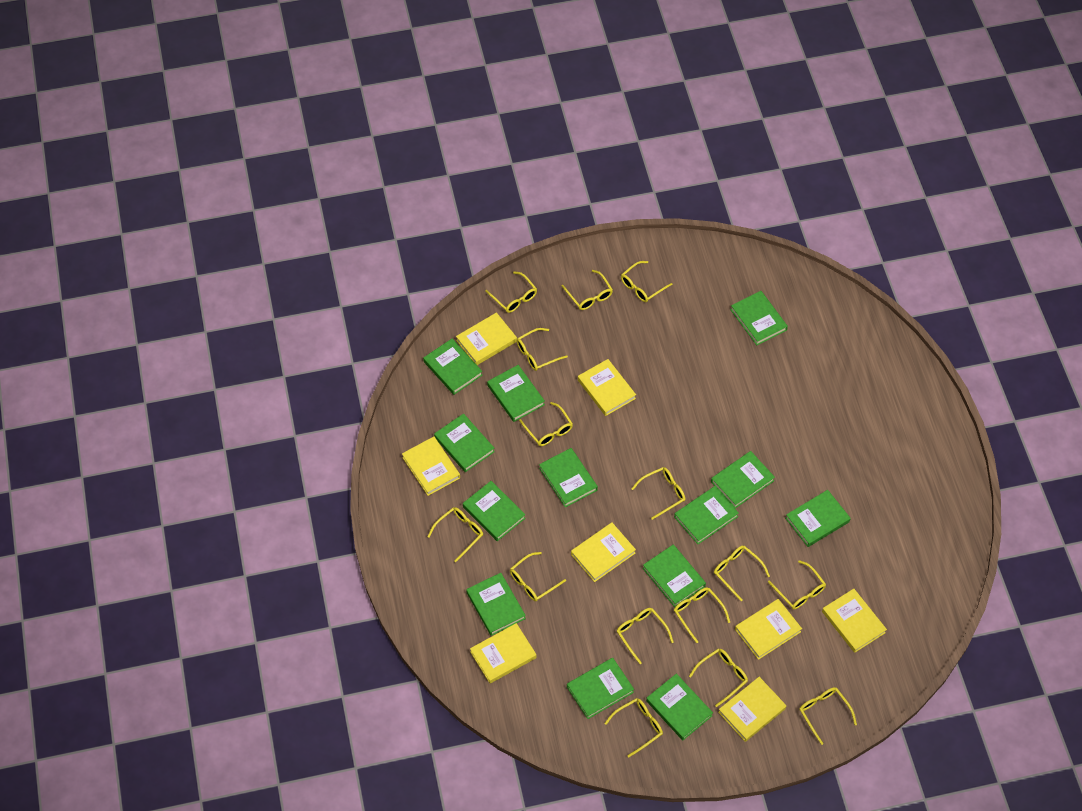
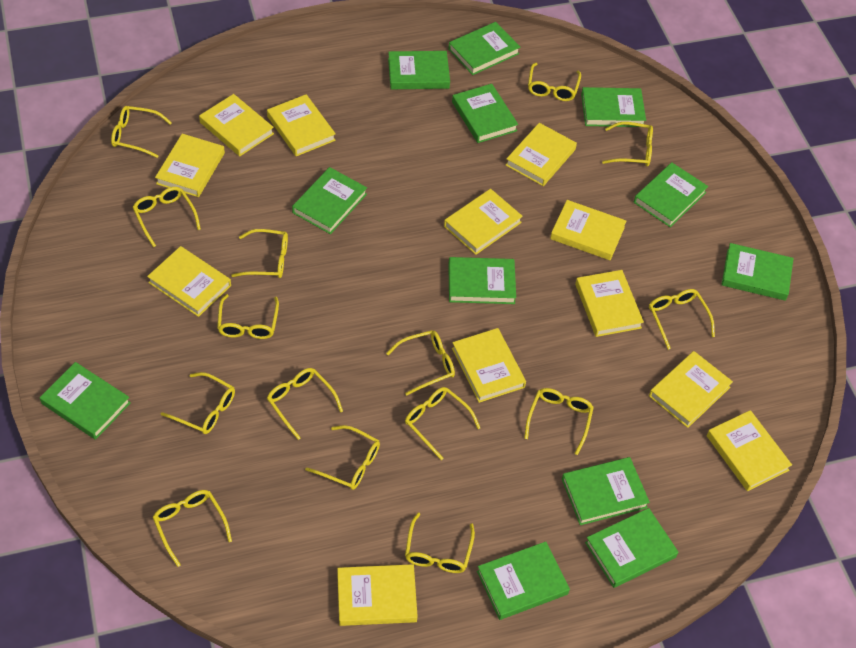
green book: [423,339,483,395] [434,413,495,472] [463,481,525,541] [466,573,526,636] [487,365,545,422] [539,448,598,507] [567,658,634,719] [643,544,706,607] [646,674,713,740] [674,486,739,544] [711,451,775,508] [730,291,788,345] [785,490,851,547] = 13 -> [40,362,131,440] [292,167,367,234] [388,51,450,89] [448,22,520,75] [448,257,516,304] [452,84,518,143] [477,541,570,620] [562,457,650,525] [581,87,646,127] [585,508,678,588] [634,162,708,227] [722,243,794,301] = 12
yellow book: [402,437,460,496] [456,312,517,365] [470,623,536,684] [571,522,636,582] [578,359,636,416] [718,677,786,742] [735,599,802,660] [822,589,887,653] = 8 -> [147,246,231,317] [155,134,225,197] [199,94,274,156] [267,94,336,156] [337,564,418,626] [444,189,523,255] [452,328,526,403] [506,123,577,186] [550,200,626,260] [575,270,644,337] [649,351,733,428] [707,410,792,491] = 12

